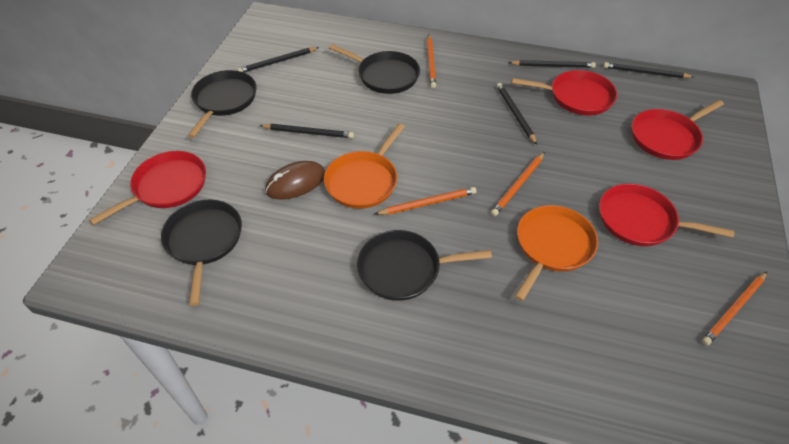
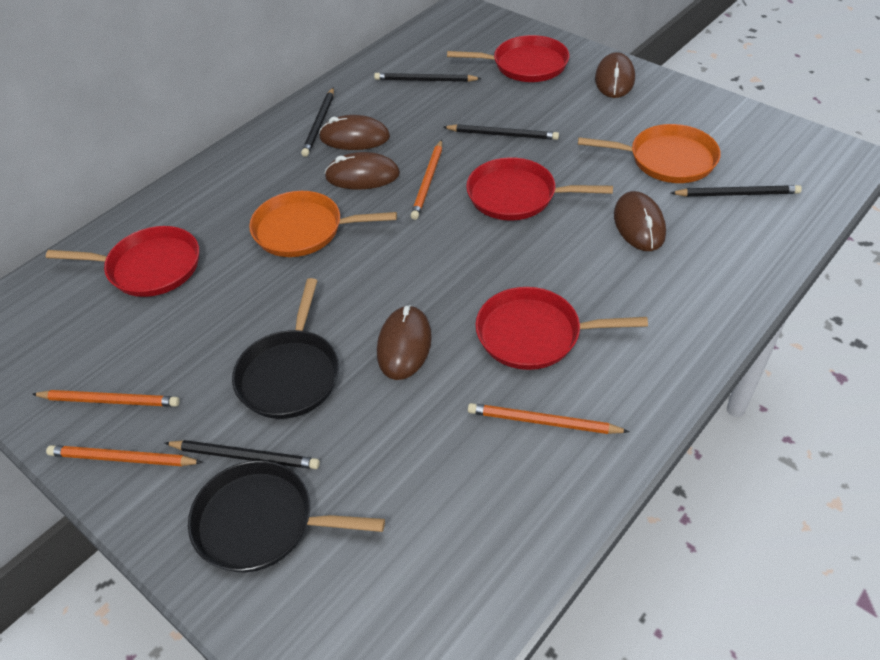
black pan: [161,200,242,306] [188,70,257,138] [329,44,420,94] [357,230,492,301] = 4 -> [188,460,385,572] [232,278,339,419] = 2
brown mouse: [265,161,325,200] = 1 -> [319,115,390,150] [325,152,400,189] [377,305,432,380] [595,52,635,98] [614,191,666,251] = 5

